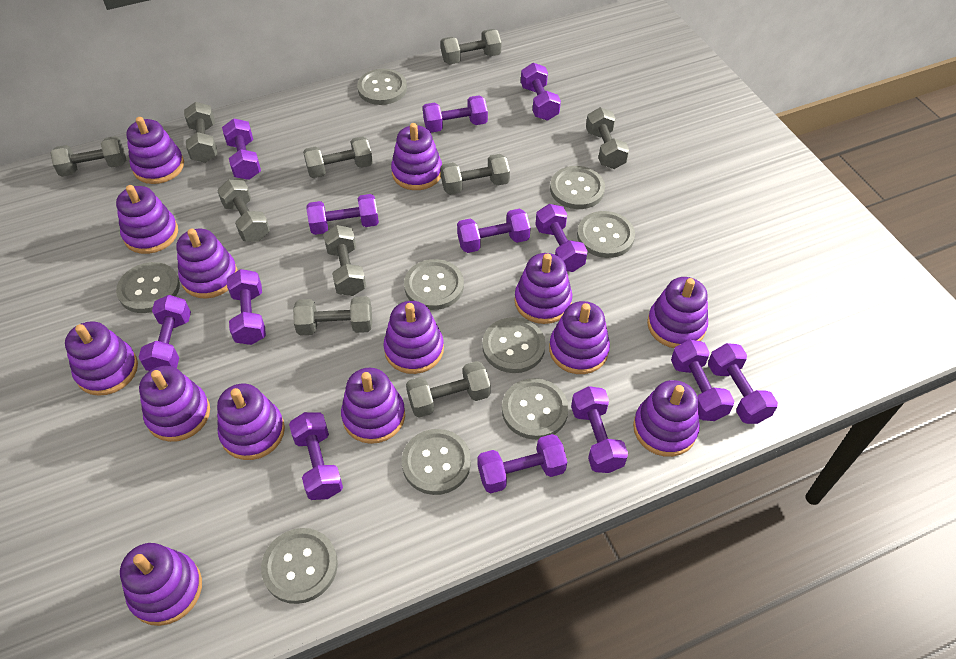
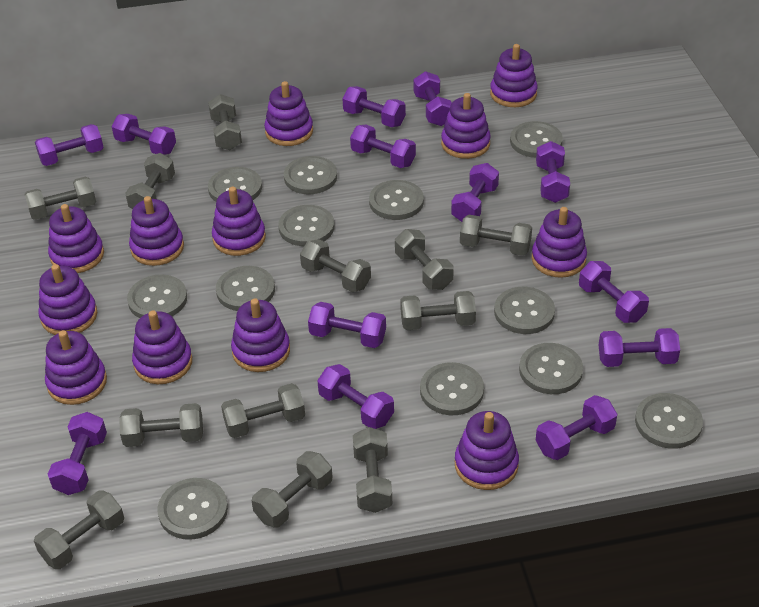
grey button: [116,262,180,313] [261,528,338,604] [357,69,407,105] [402,429,471,495] [404,259,464,310] [482,317,546,373] [502,378,569,440] [550,166,605,209] [577,211,635,258] = 9 -> [127,274,187,318] [157,478,228,540] [208,167,262,202] [216,266,275,311] [278,205,334,246] [284,156,337,194] [369,180,424,220] [420,362,484,415] [494,287,555,334] [510,121,563,158] [519,343,583,394] [635,393,703,449] = 12
grey dumbbell: [50,136,126,177] [184,102,218,163] [217,179,270,242] [293,296,372,336] [303,136,373,178] [323,225,366,296] [406,361,491,418] [440,154,510,195] [441,29,501,64] [586,107,629,169] = 10 -> [24,177,96,220] [34,490,124,569] [119,403,203,447] [125,153,175,209] [208,94,242,150] [221,383,305,438] [252,451,332,528] [300,239,371,292] [353,427,392,513] [395,229,454,290] [400,291,476,330] [460,215,532,256] = 12
purple stacking toy: [65,321,138,396] [116,185,178,254] [120,543,202,626] [126,117,184,184] [139,366,210,442] [177,229,238,299] [217,383,285,460] [341,368,405,444] [383,301,444,374] [391,123,442,190] [514,253,572,324] [549,301,610,374] [633,380,700,457] [647,277,708,348] = 14 -> [38,264,97,335] [45,330,107,405] [48,204,104,273] [129,196,184,266] [132,310,192,384] [212,187,266,256] [231,298,290,372] [264,81,313,146] [441,93,491,159] [455,411,519,490] [490,44,538,107] [532,207,587,278] = 12

